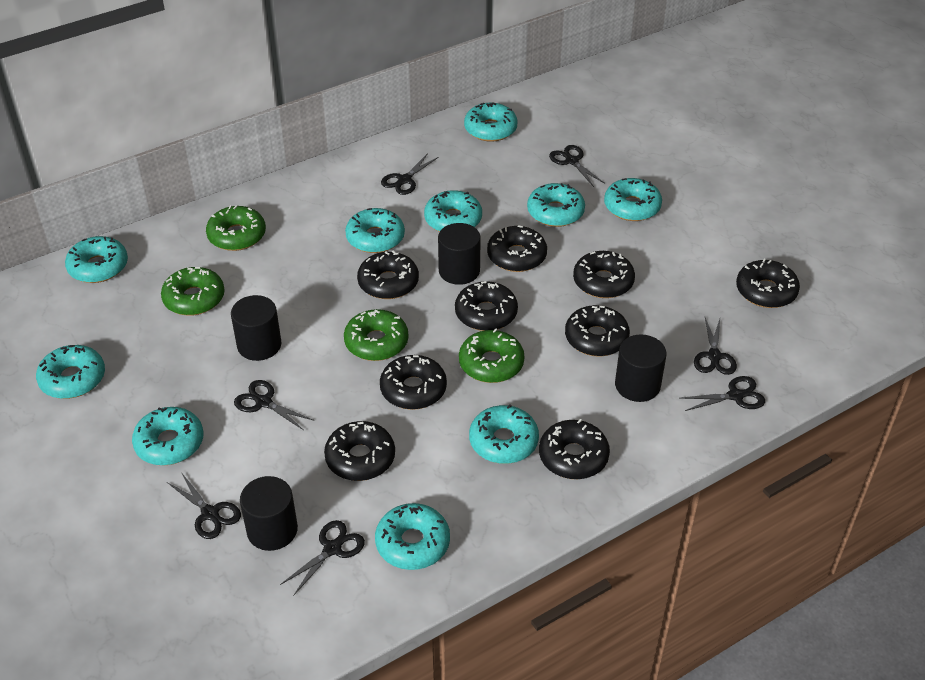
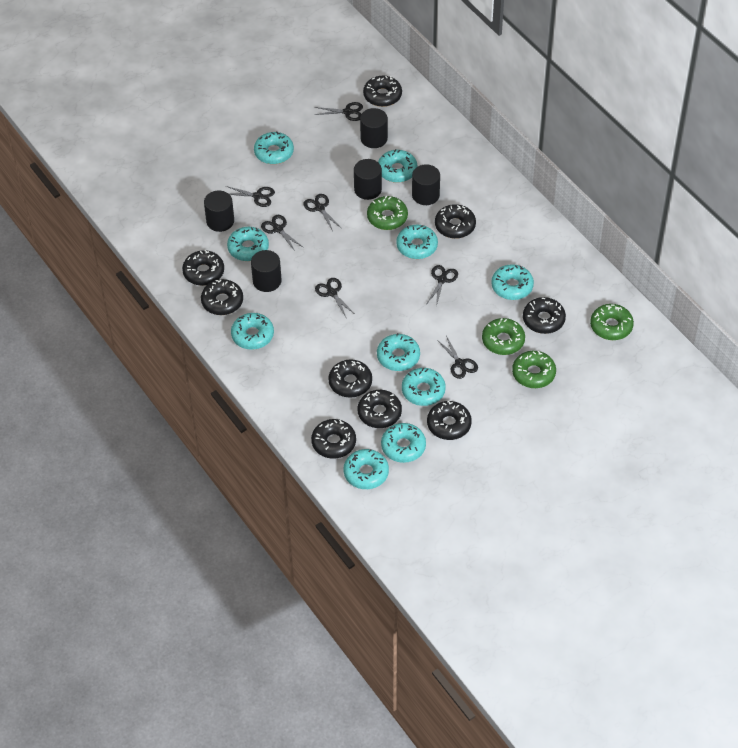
black cylinder: [231,295,281,361] [240,476,298,551] [438,223,481,285] [615,334,666,402] = 4 -> [204,191,234,232] [251,250,282,292] [354,159,382,200] [360,108,388,148] [412,164,440,205] = 5

